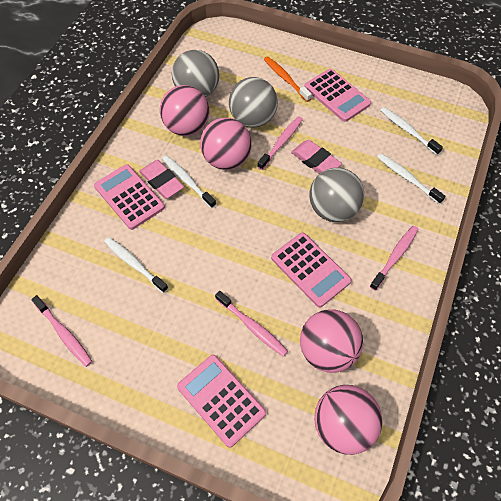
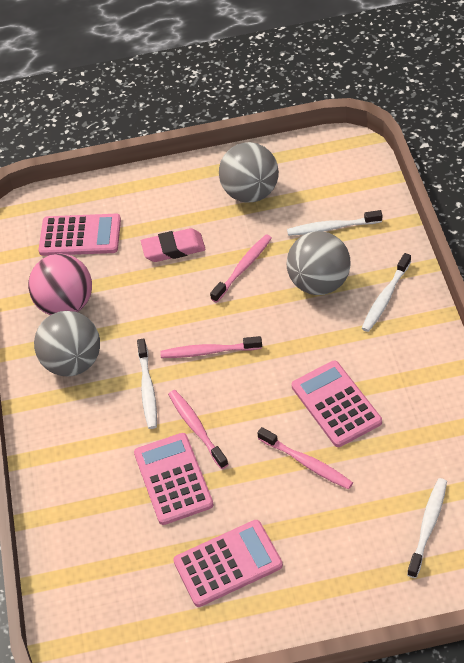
orange toothbrush: [264,56,312,102] = 1 -> none = 0
pink ball: [160,85,209,136] [200,118,252,170] [300,309,363,373] [314,385,383,455] = 4 -> [28,253,92,315] = 1
pink eraser: [139,160,184,199] [291,140,342,174] = 2 -> [141,228,206,262] = 1

